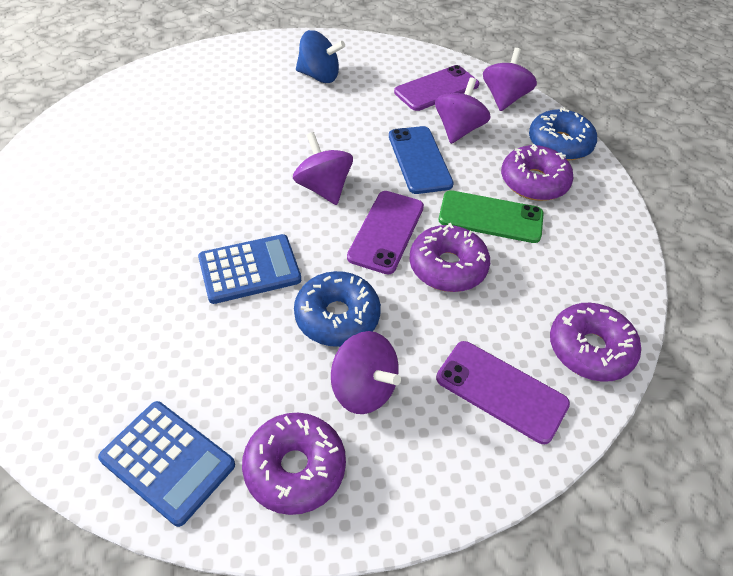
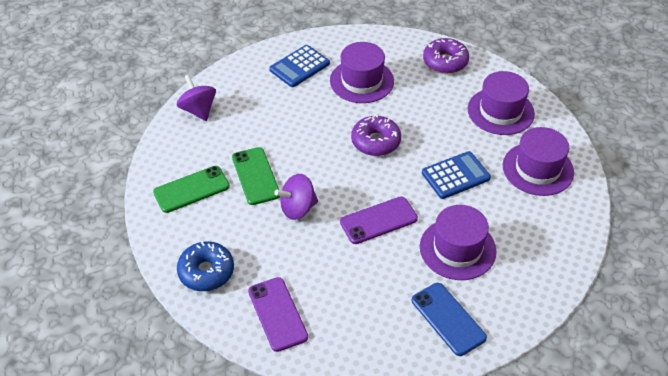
blue donut: [294,271,381,347] [529,107,597,161] = 2 -> [177,241,234,291] = 1
blue spinning top: [296,30,345,83] = 1 -> none = 0
green phone: [439,190,544,243] = 1 -> [153,166,230,213] [232,147,280,205] = 2
purple donut: [242,413,346,515] [410,223,490,292] [501,144,574,201] [550,303,641,382] = 4 -> [351,114,401,156] [423,38,469,74] = 2
purple hat: none = 0 -> [330,42,394,103] [420,205,496,280] [468,71,535,135] [503,127,574,196] = 4
purple phone: [347,191,424,274] [394,65,479,111] [436,341,570,444] = 3 -> [248,277,308,352] [340,196,418,244] = 2
purple spinning top: [293,132,353,205] [331,331,401,414] [435,77,491,144] [483,48,537,111] = 4 -> [177,75,216,121] [274,174,318,220] = 2

